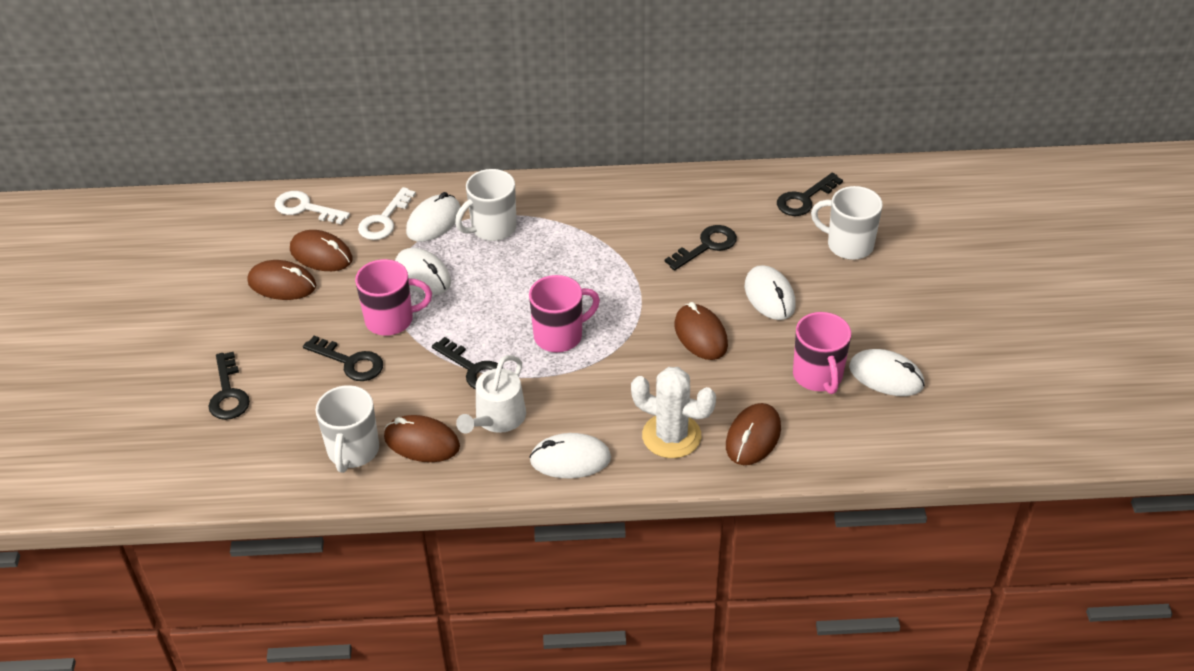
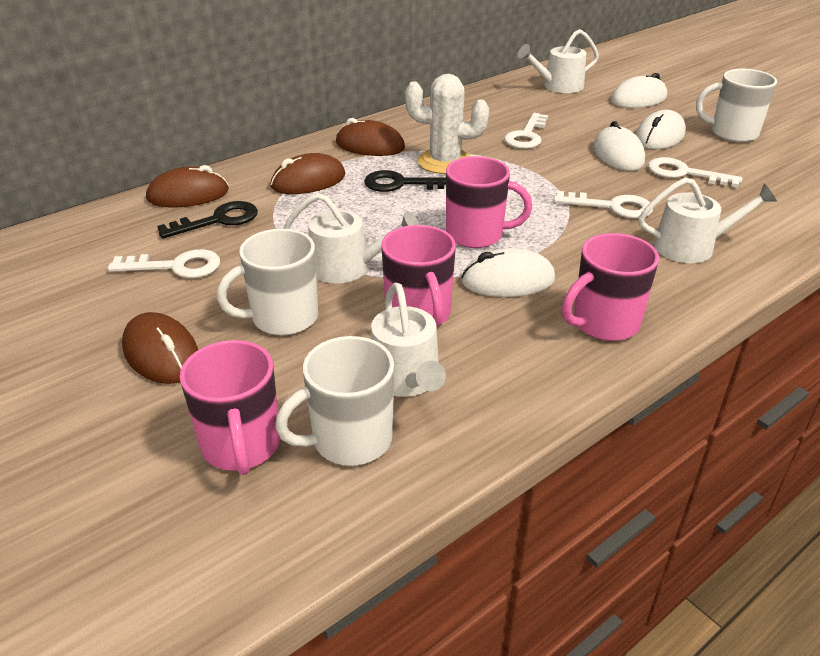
black key: [209,352,250,420] [303,336,383,381] [432,337,504,390] [665,225,737,271] [777,173,843,216] = 5 -> [157,201,258,239] [364,170,446,192] = 2
brown mouse: [248,260,316,300] [290,230,353,271] [384,415,460,462] [674,302,728,360] [726,403,781,465] = 5 -> [122,312,198,384] [146,165,229,207] [271,153,345,194] [336,118,405,156] = 4
pink mug: [355,259,432,336] [529,275,600,352] [793,312,851,394] = 3 -> [180,340,281,475] [381,225,456,328] [446,156,532,248] [562,233,659,341] = 4
white key: [275,191,350,224] [358,187,416,240] = 2 -> [108,249,220,278] [504,113,548,149] [554,191,653,219] [648,157,743,188] = 4
white mouse: [395,248,451,295] [406,192,461,242] [529,433,611,478] [745,265,796,320] [849,349,925,396] = 5 -> [461,248,555,297] [593,121,645,171] [611,73,667,108] [636,110,686,149] = 4
white watering can: [456,355,526,434] = 1 -> [283,193,419,284] [370,283,446,397] [518,29,599,93] [639,177,777,263] = 4

